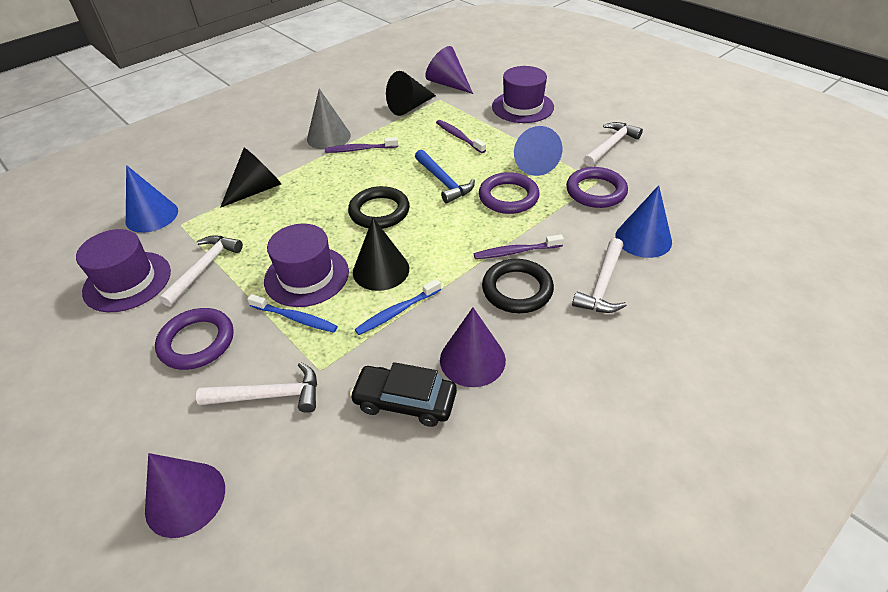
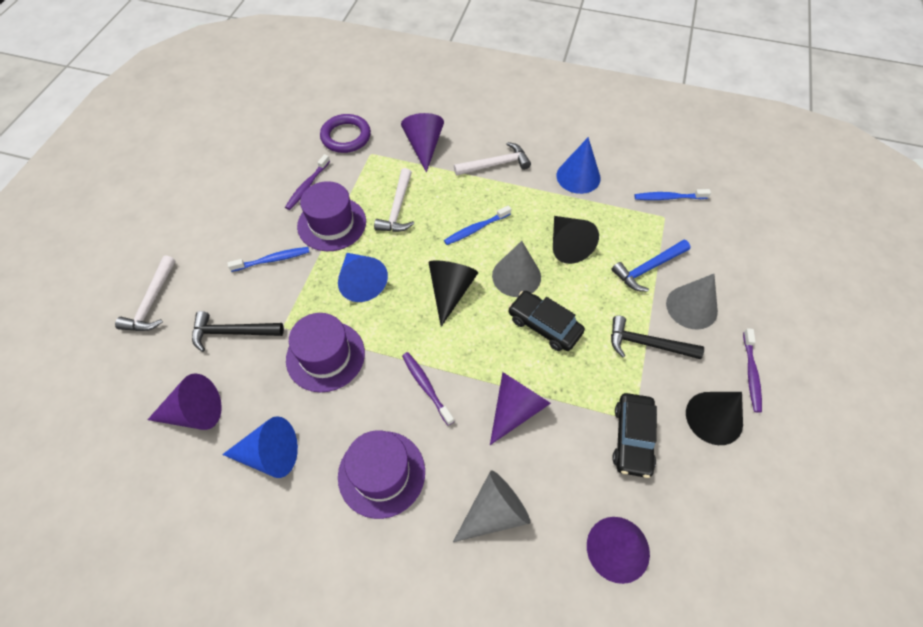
black car: [350,362,457,427] = 1 -> [508,291,585,351] [612,393,657,478] = 2
black hammer: none = 0 -> [192,311,284,352] [611,315,704,359] = 2
black ring: [348,186,410,229] [482,259,554,313] = 2 -> none = 0
blue toothbrush: [247,294,338,333] [355,279,441,335] = 2 -> [228,247,309,272] [444,205,511,245] [634,189,711,200] = 3
grey cone: [307,89,351,150] = 1 -> [453,470,530,542] [492,241,541,297] [666,274,718,330] = 3
purple cone: [145,453,225,538] [425,46,473,94] [440,307,506,387] = 3 -> [147,373,222,430] [401,113,444,173] [490,372,551,445] [587,517,650,584] = 4
purple ring: [155,308,234,370] [479,172,540,214] [566,167,628,208] = 3 -> [320,114,371,153] = 1
white hammer: [159,235,243,307] [196,362,317,413] [572,238,627,313] [583,122,643,167] = 4 -> [115,255,176,331] [374,168,415,232] [454,142,531,176] = 3

